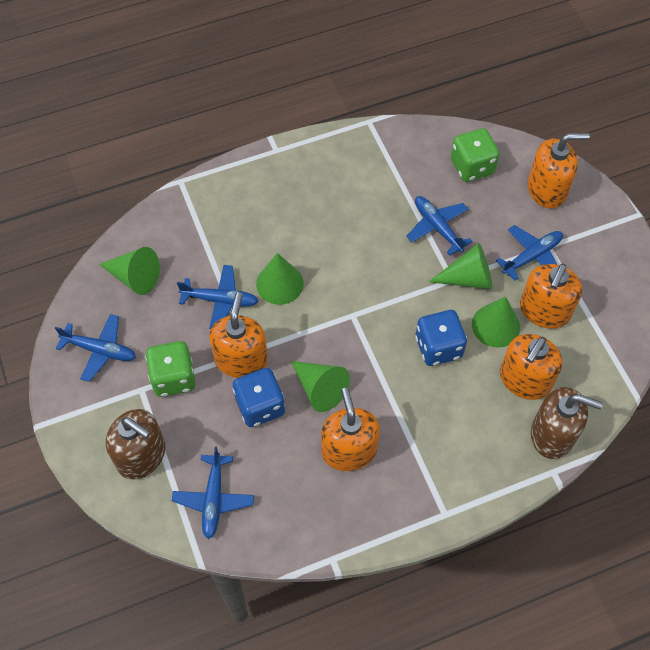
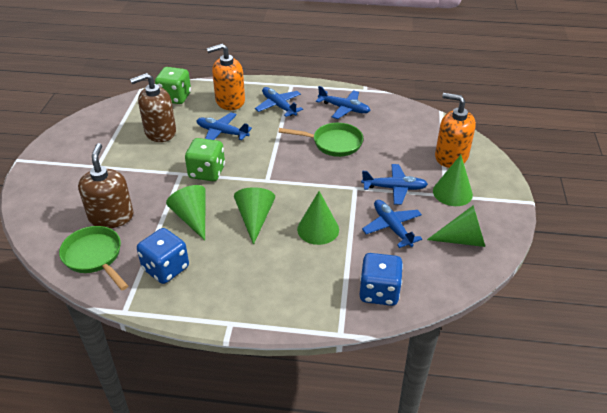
green pan: none = 0 -> [59,226,128,290] [278,123,363,157] = 2
orange soap dispenser: [209,293,268,378] [321,388,380,471] [500,334,563,400] [520,264,582,329] [528,133,590,208] = 5 -> [207,44,245,110] [435,93,476,168] = 2

